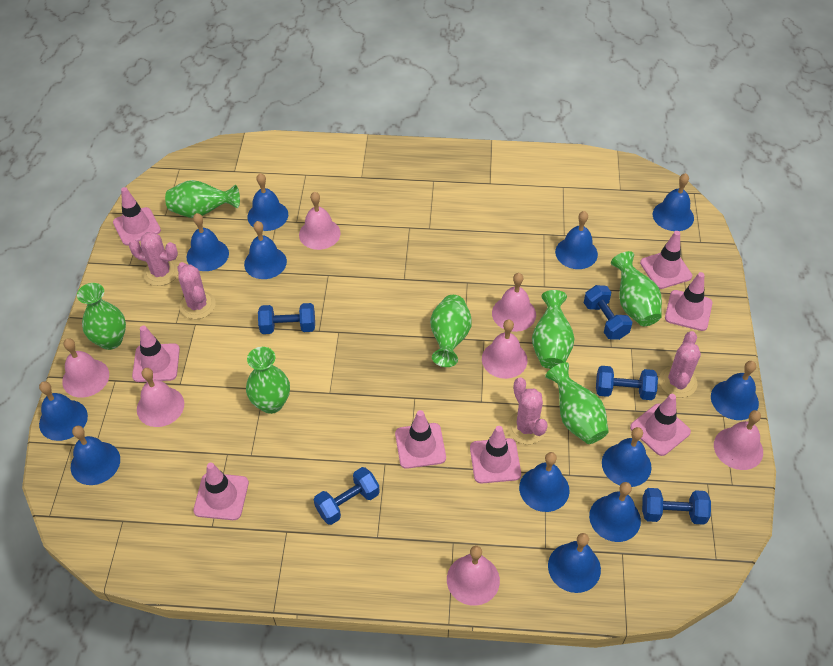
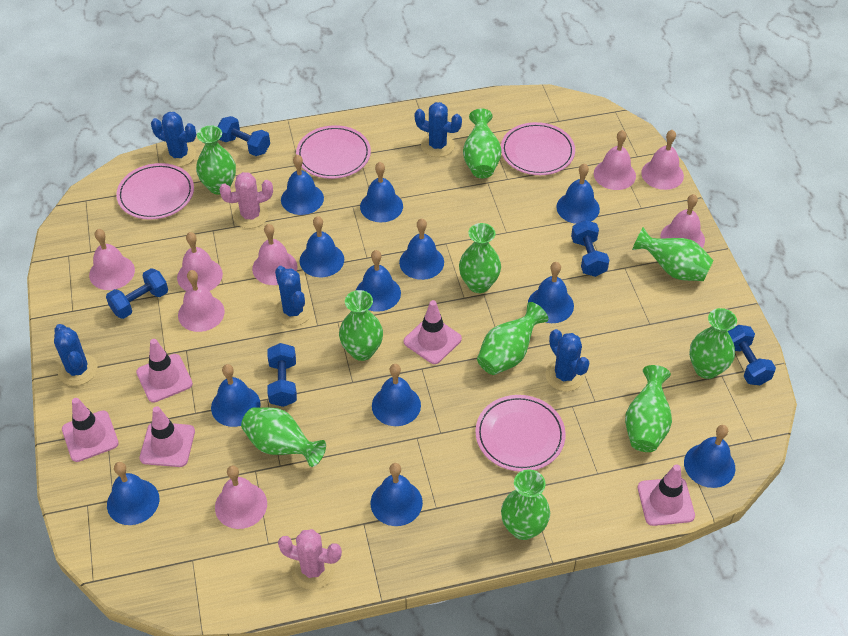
blue cactus: none = 0 -> [54,324,98,386] [151,112,196,167] [275,266,312,326] [415,102,462,157] [545,329,589,391] = 5
green vase: [77,283,126,350] [165,180,240,218] [246,347,290,414] [430,295,472,367] [532,290,574,369] [545,362,609,444] [611,251,662,326] = 7 -> [196,125,236,195] [241,407,326,467] [339,290,383,361] [459,223,501,293] [463,109,502,178] [477,302,548,375] [501,469,550,540] [625,365,672,452] [632,227,714,281] [689,308,737,379] = 10
pink bell: [62,338,109,398] [137,368,184,427] [299,192,341,250] [447,546,500,606] [482,319,528,379] [492,273,536,332] [714,410,763,470] = 7 -> [89,229,135,290] [177,232,223,291] [178,270,225,332] [215,466,267,529] [252,224,297,285] [594,130,636,190] [641,129,684,190] [661,194,705,248] = 8
pink cactus: [129,232,178,286] [177,262,216,319] [507,377,548,444] [659,331,701,398] = 4 -> [219,172,273,229] [278,529,342,590] = 2
pink plate: none = 0 -> [116,163,194,220] [296,125,371,179] [475,395,566,472] [501,122,575,175] = 4
pink traffic cone: [113,187,161,245] [132,326,180,382] [193,462,249,520] [395,410,446,469] [470,426,521,484] [630,394,691,456] [640,231,692,289] [665,272,712,331] = 8 -> [62,398,119,462] [136,339,193,402] [140,406,195,467] [404,300,462,364] [638,464,695,526] = 5

